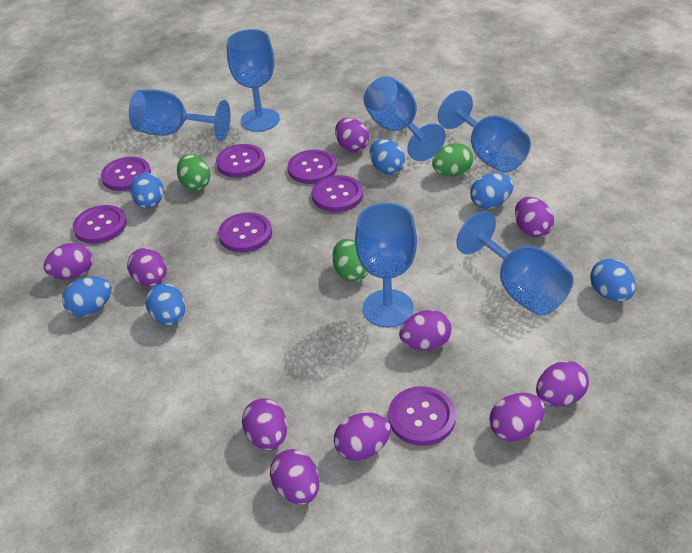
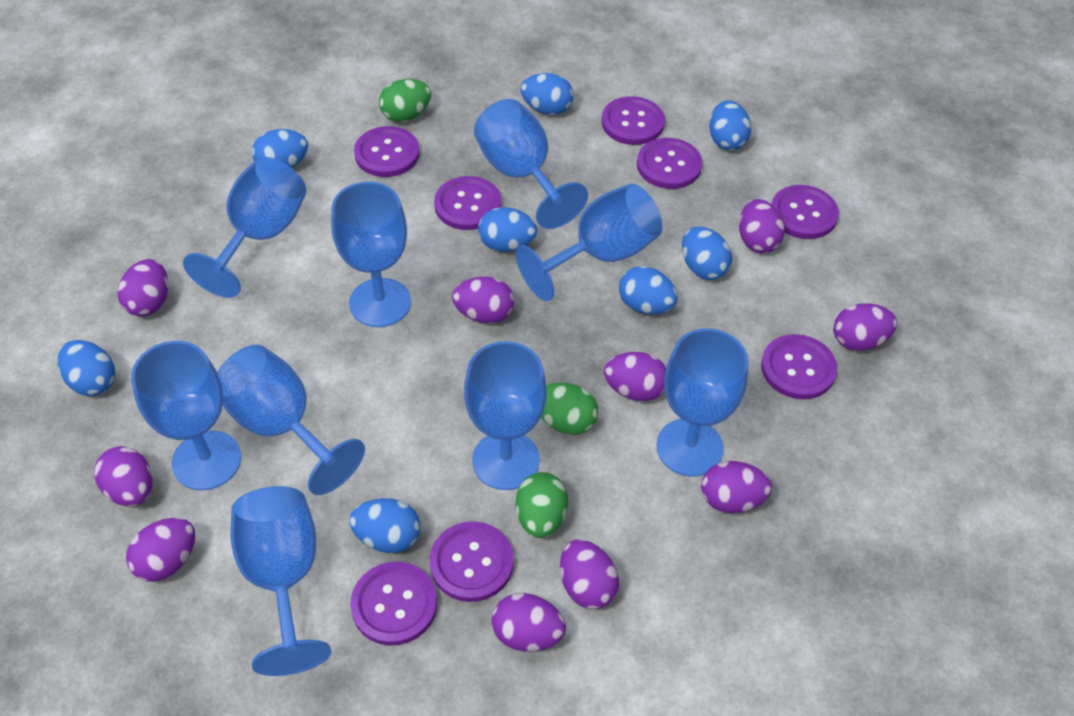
blue egg: [62,276,112,317] [130,173,164,209] [145,283,185,325] [370,139,405,175] [470,173,514,209] [590,259,636,302] = 6 -> [58,340,115,396] [252,129,308,168] [349,498,421,553] [478,207,537,252] [520,73,574,115] [619,266,678,314] [682,226,732,280] [709,100,751,151] = 8
blue goblet: [129,89,231,141] [227,29,280,132] [355,203,417,328] [363,76,446,161] [438,90,531,173] [456,211,574,316] = 6 -> [131,341,241,490] [183,157,306,298] [217,345,365,495] [231,486,331,676] [331,181,411,327] [464,341,547,490] [474,99,588,229] [516,184,662,301] [656,328,748,477] = 9
purple button: [73,205,127,244] [101,157,151,191] [216,144,265,178] [218,212,272,252] [288,150,337,184] [312,175,363,212] [388,386,456,446] = 7 -> [350,562,437,646] [354,126,420,177] [430,521,514,602] [434,176,501,230] [601,96,665,145] [637,138,702,189] [761,334,837,399] [772,185,839,239] = 8

